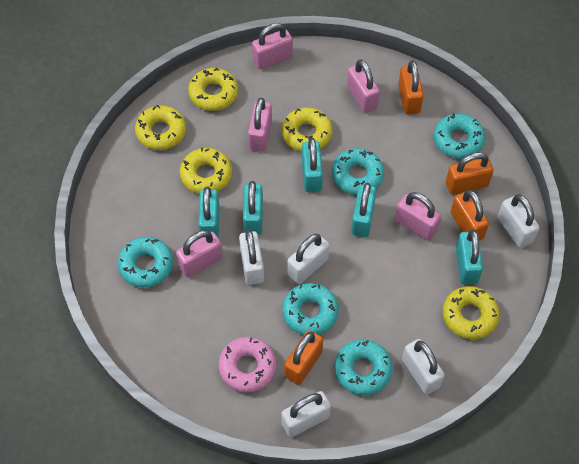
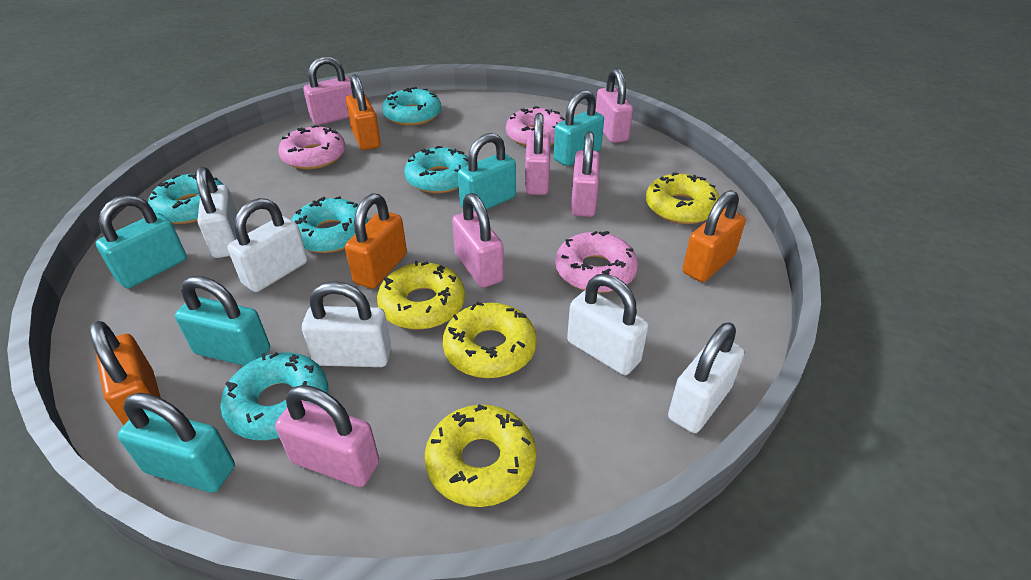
pink donut: [218,337,276,392] = 1 -> [278,125,346,170] [506,106,565,146] [555,231,638,293] = 3
pink padlock: [176,230,223,277] [248,98,272,152] [252,23,293,69] [347,60,380,113] [395,192,441,241] = 5 -> [275,385,379,487] [303,56,352,125] [452,193,504,288] [525,113,550,195] [571,131,600,217] [595,68,633,143] = 6
yellow donut: [135,105,186,150] [180,148,232,194] [188,68,238,111] [282,107,333,152] [443,286,500,339] = 5 -> [377,261,465,330] [425,404,536,507] [443,301,537,378] [646,172,719,224] = 4

